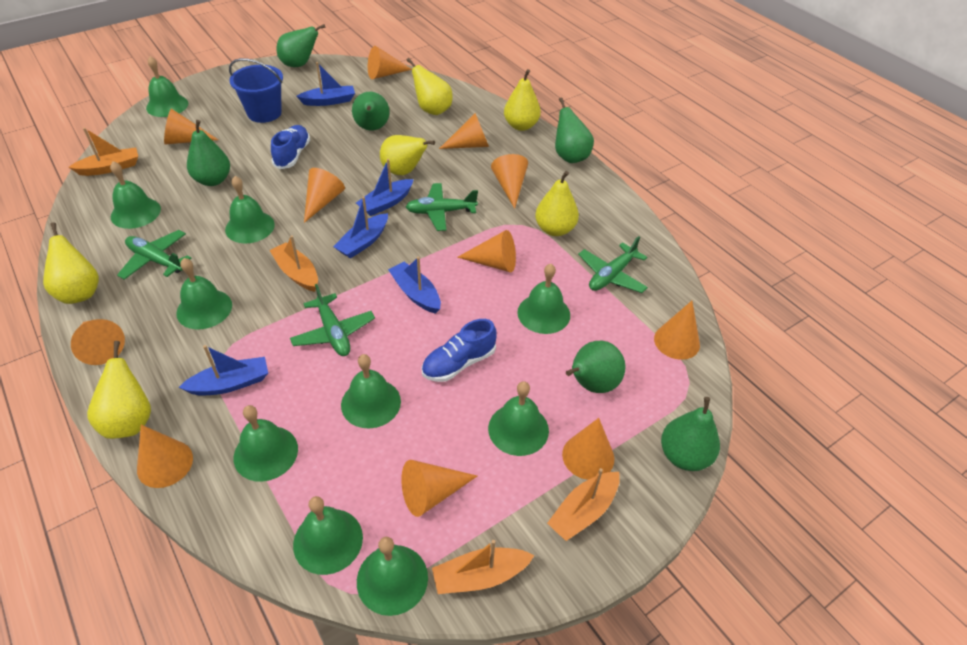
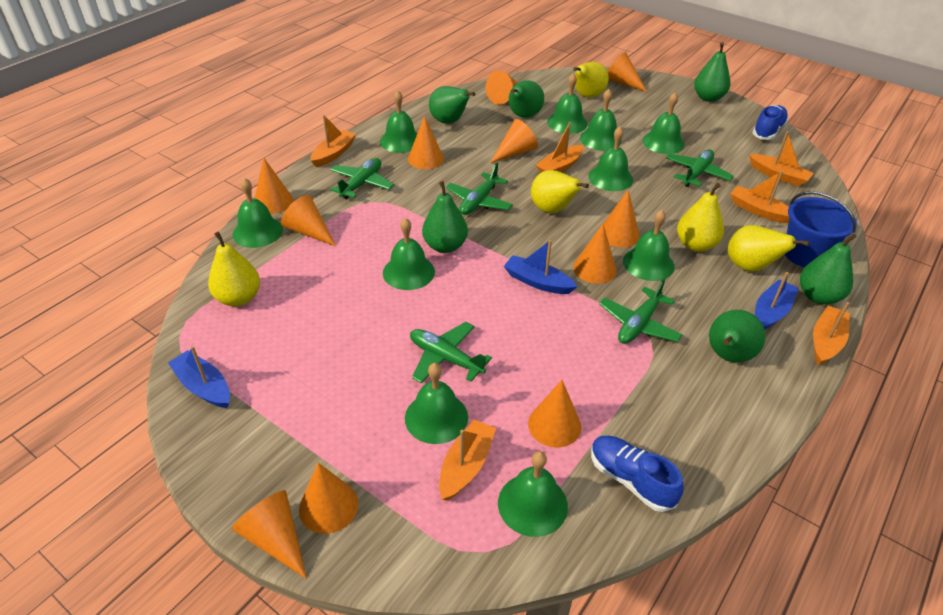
blue boat: [179,345,268,396] [296,62,355,106] [333,196,388,258] [356,159,414,216] [388,257,441,314] = 5 -> [168,346,230,408] [504,240,578,294] [755,272,799,330] = 3
green plane: [117,230,192,280] [290,284,375,356] [406,183,478,231] [578,236,648,293] = 4 -> [330,158,394,199] [410,322,492,383] [445,163,513,215] [599,278,683,344] [666,149,734,187] = 5
orange boat: [69,128,138,176] [269,235,318,292] [432,540,535,594] [547,468,620,541] = 4 -> [311,115,356,167] [439,420,496,501] [536,122,584,173] [730,171,789,223] [749,131,814,186] [813,302,850,365] = 6
yellow pear: [43,222,99,304] [87,341,151,439] [380,135,435,175] [407,58,453,115] [504,69,541,131] [535,171,579,236] = 6 -> [208,231,260,307] [531,170,589,213] [573,62,609,98] [677,183,724,252] [728,225,810,272] = 5

